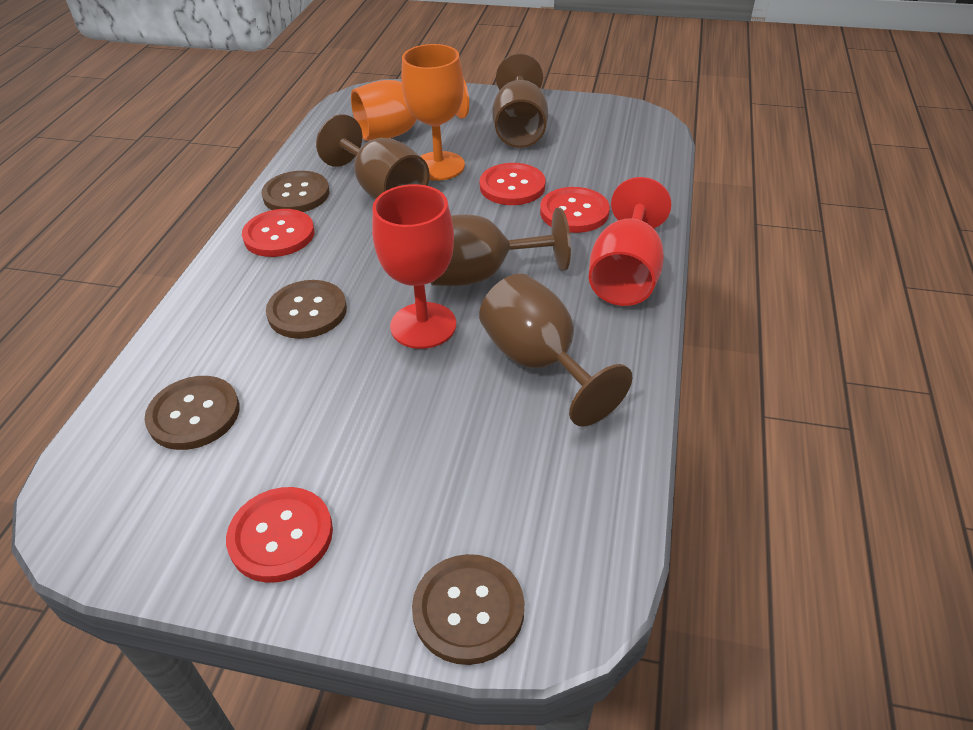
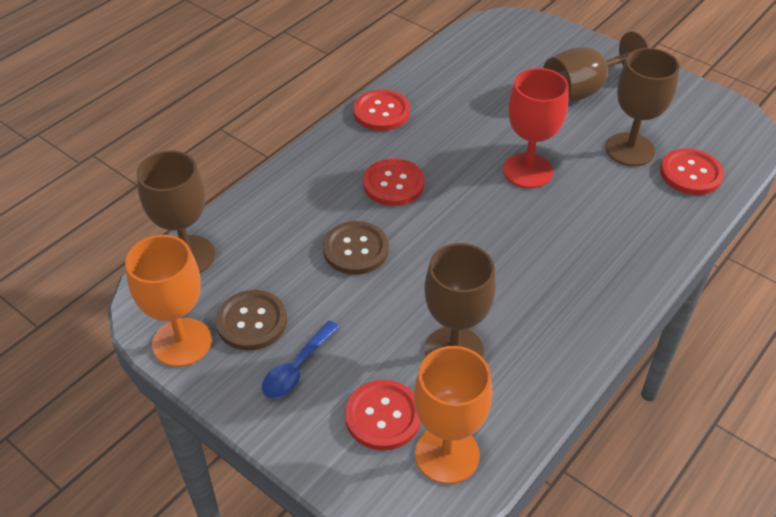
blue spoon: none = 0 -> [262,321,339,399] = 1
brown button: [144,376,240,450] [262,171,329,212] [266,280,347,339] [412,554,524,665] = 4 -> [216,290,287,351] [323,221,389,275] = 2
red goblet: [372,184,456,349] [589,177,672,306] = 2 -> [503,68,569,188] = 1

